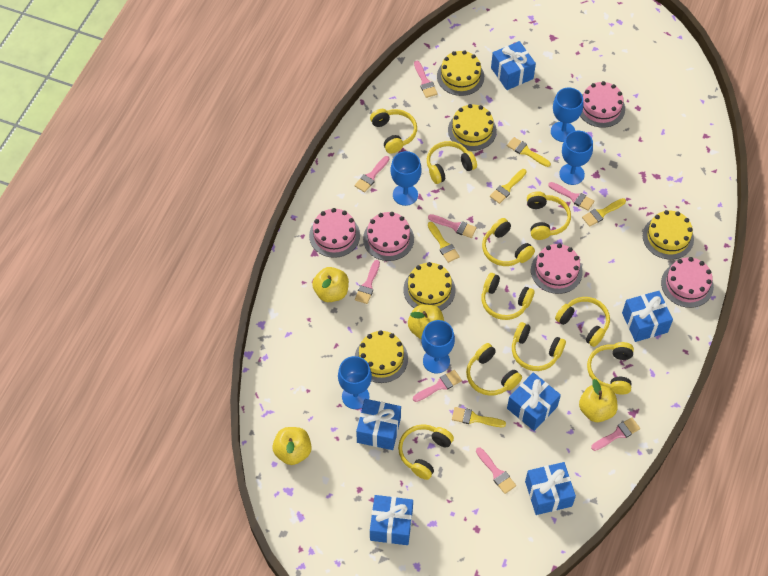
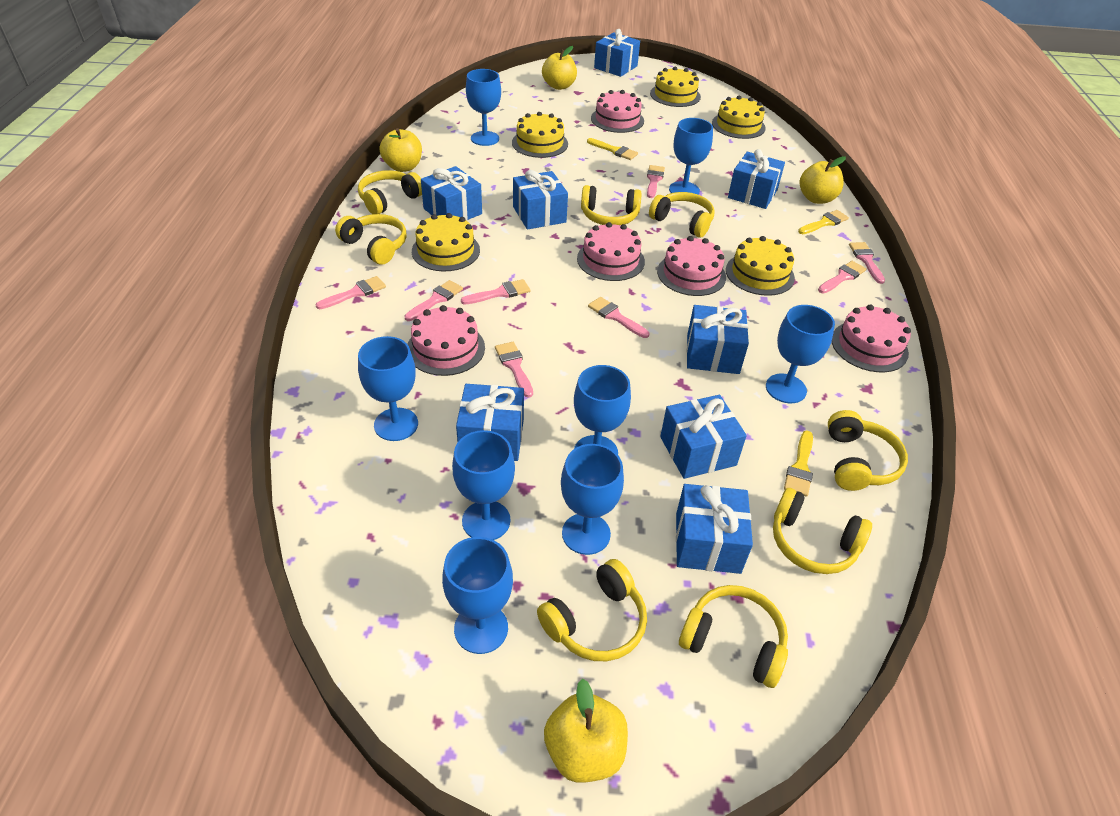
blue gift: [356,399,401,450] [370,495,413,545] [491,41,536,90] [507,373,561,431] [525,462,576,515] [622,291,673,342] = 6 -> [421,166,482,221] [456,384,524,461] [513,170,568,230] [594,29,640,77] [660,395,747,479] [676,484,753,574] [687,305,749,374] [728,149,785,209] = 8
blue goblet: [338,356,372,409] [391,151,422,206] [421,320,455,373] [551,87,583,142] [559,131,593,185] = 5 -> [358,336,418,441] [442,537,513,654] [452,430,515,540] [466,69,501,146] [561,444,624,555] [574,365,631,454] [669,118,713,195] [766,305,835,403] = 8
yellow brush: [428,222,460,263] [452,407,506,427] [490,169,527,204] [507,137,551,167] [582,198,626,227] = 5 -> [587,138,638,160] [784,431,813,497] [798,210,849,234] = 3
yellow headphones: [370,109,417,154] [398,424,454,480] [427,141,477,184] [466,343,522,396] [481,273,535,320] [482,218,535,266] [512,322,566,371] [527,191,571,240] [555,297,610,347] [587,342,634,395] = 10 -> [335,214,407,265] [358,170,422,214] [537,559,647,661] [581,185,642,225] [649,192,715,238] [679,585,788,688] [773,488,872,574] [828,410,908,491] = 8

